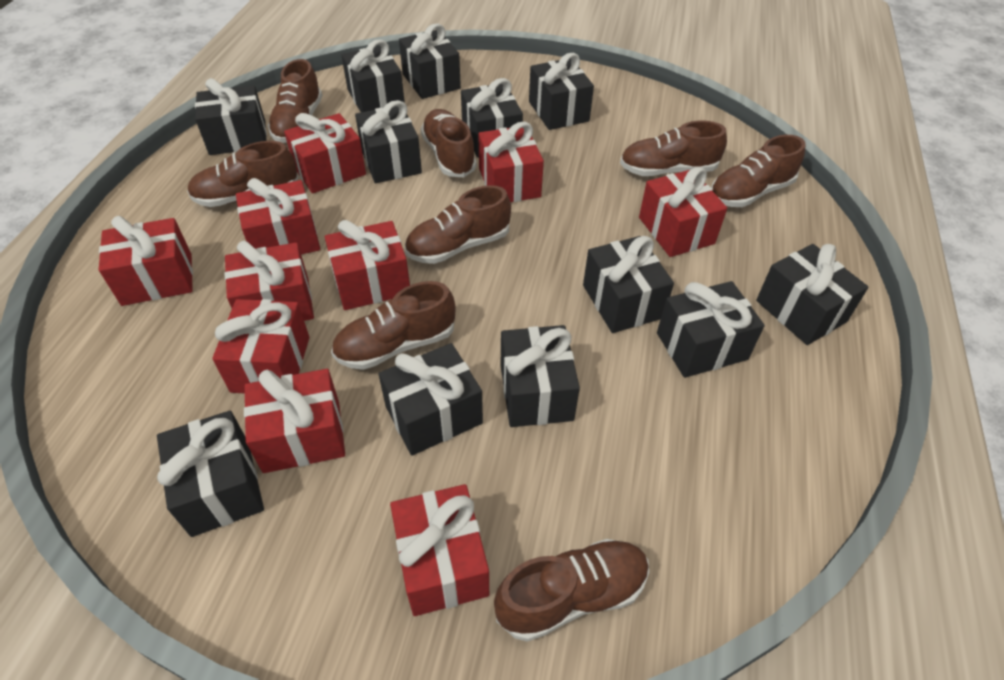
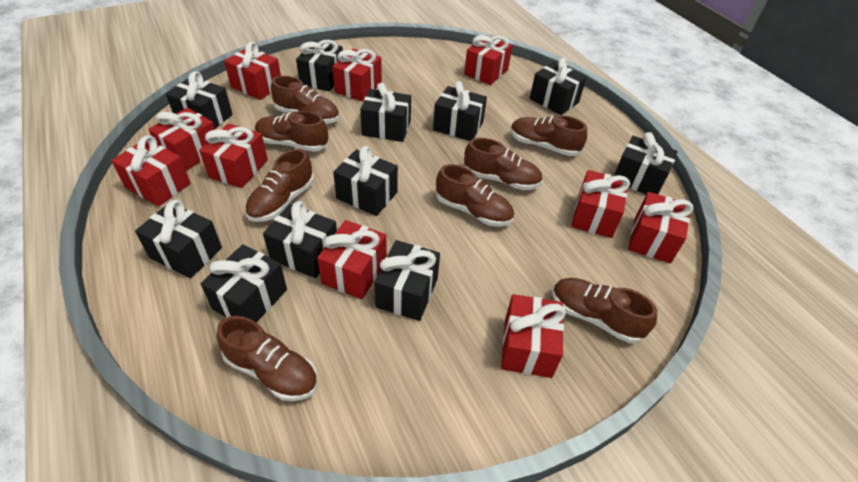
black gift: [157,411,264,537] [195,78,267,155] [341,39,405,112] [355,100,422,183] [379,343,483,456] [399,23,461,99] [461,78,523,158] [501,325,580,427] [529,53,594,130] [583,236,674,333] [657,281,765,378] [756,244,868,345] = 12 -> [135,200,222,278] [166,71,233,129] [201,244,287,323] [263,201,337,278] [296,40,343,92] [333,146,398,216] [360,83,411,142] [374,240,440,321] [433,81,487,141] [530,58,587,115] [614,132,678,194] = 11

